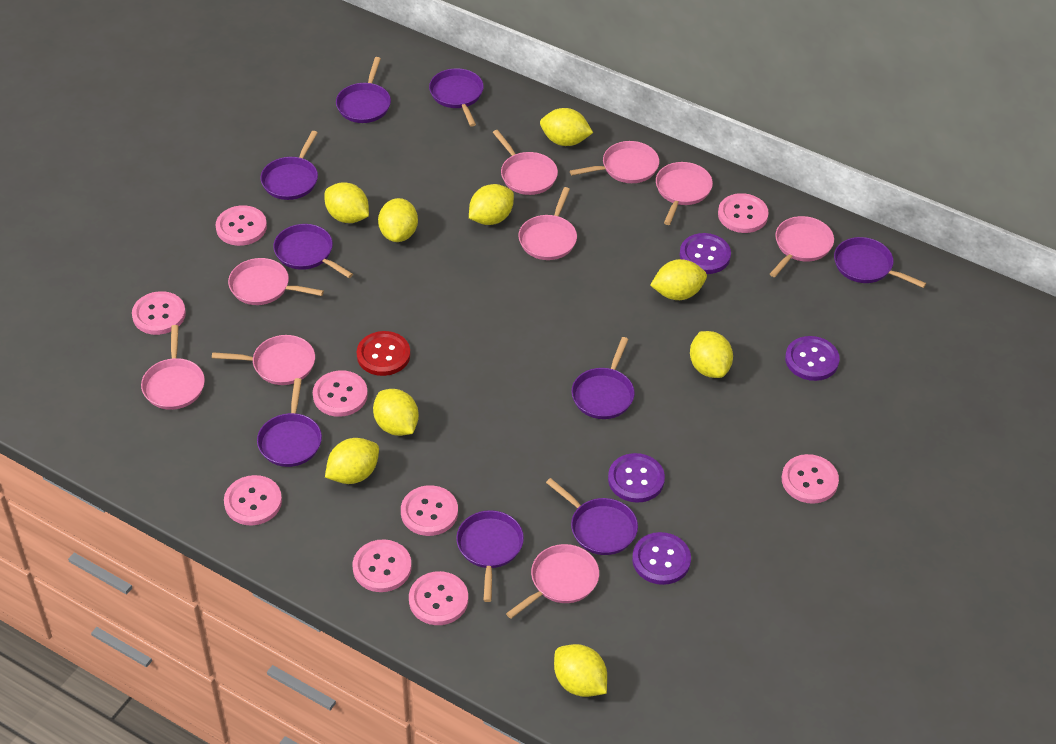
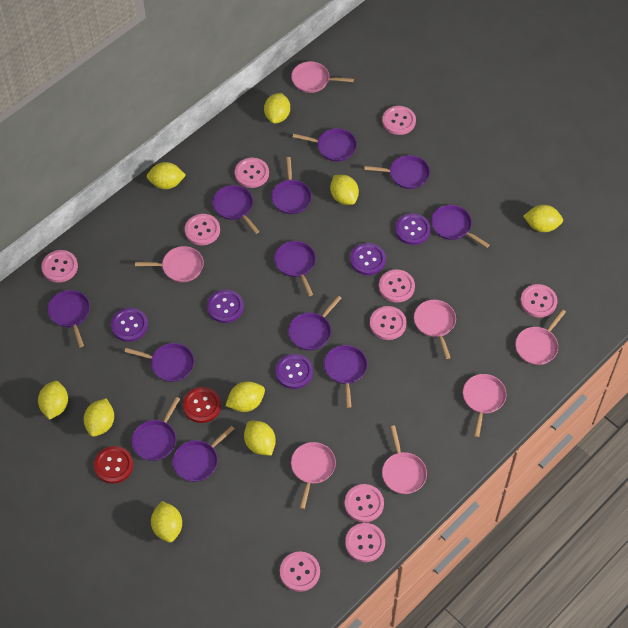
pink button: [132,291,186,335] [215,205,267,246] [224,475,282,525] [313,370,368,417] [353,539,412,592] [401,485,458,536] [409,571,468,625] [718,193,769,233] [782,454,839,504] = 9 -> [41,250,78,283] [185,214,220,245] [235,158,269,188] [280,552,320,592] [345,484,384,522] [345,523,385,562] [370,306,407,340] [379,269,415,302] [382,106,416,135] [521,284,557,318] = 10
pink pan: [141,325,205,410] [212,335,315,385] [228,258,324,305] [492,130,558,195] [506,544,599,619] [518,187,577,260] [570,141,659,183] [656,162,713,225] [770,216,834,277] = 9 -> [135,246,204,282] [291,61,354,93] [291,442,336,509] [382,425,427,494] [414,300,456,359] [463,374,507,437] [515,309,566,365] = 7
purple button: [608,453,665,503] [632,532,691,585] [680,233,731,274] [785,336,840,381] = 4 -> [111,308,148,342] [207,290,244,323] [275,354,313,389] [350,243,386,275] [395,213,431,245] = 5
purple pan: [257,378,322,467] [261,131,318,200] [273,224,353,278] [336,57,391,123] [429,68,484,127] [456,510,524,602] [546,478,638,555] [571,337,635,419] [834,237,927,288] = 9 -> [48,290,90,347] [125,343,194,382] [132,397,180,461] [173,426,234,482] [213,185,260,234] [271,157,312,214] [274,241,316,296] [288,296,341,350] [293,128,357,162] [324,345,367,408] [364,155,430,189] [431,205,490,248] = 12
red button: [357,331,411,376] = 1 -> [94,446,133,484] [183,387,221,423] = 2

